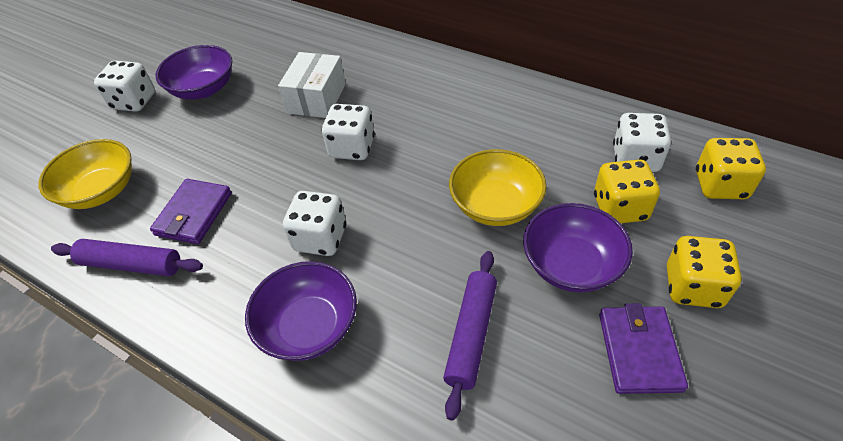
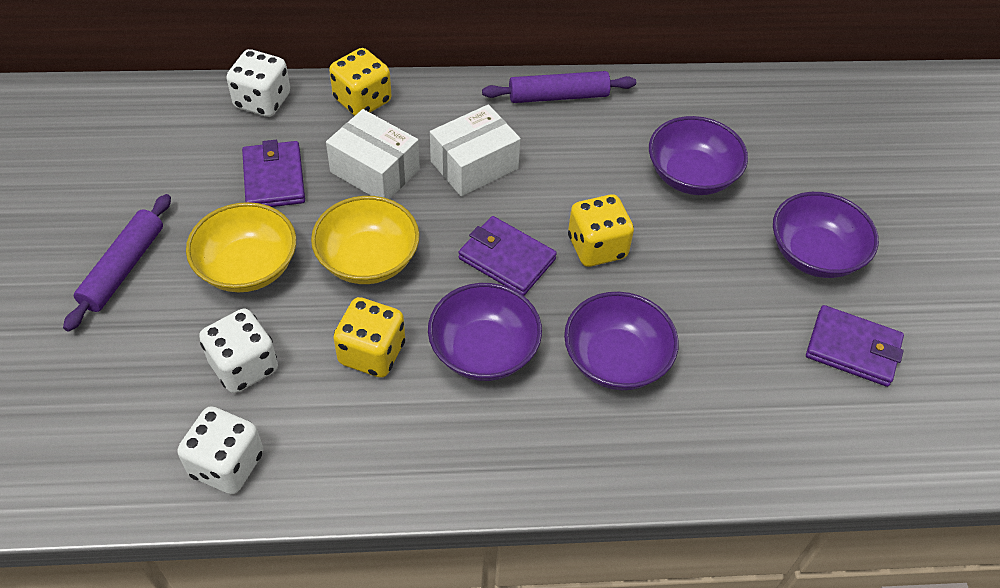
purple bowl: [155,45,232,99] [245,261,357,361] [523,203,633,292] = 3 -> [428,283,542,381] [564,292,679,390] [649,116,748,195] [773,192,879,278] = 4
purple wallet: [150,179,232,244] [599,303,688,394] = 2 -> [242,140,305,207] [459,216,557,296] [806,305,904,387] = 3
white box: [278,52,346,118] = 1 -> [326,109,420,199] [430,104,521,196] = 2
white dice: [94,61,155,112] [283,191,346,256] [322,104,375,160] [613,113,672,172] = 4 -> [177,406,263,494] [199,309,278,393] [226,49,290,117] = 3

